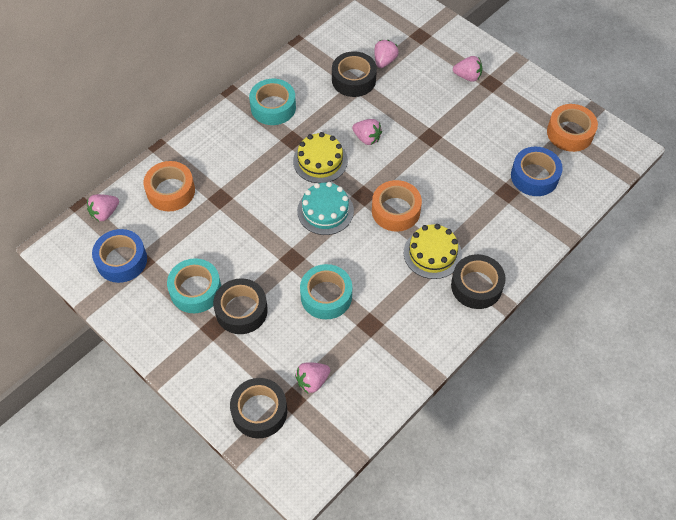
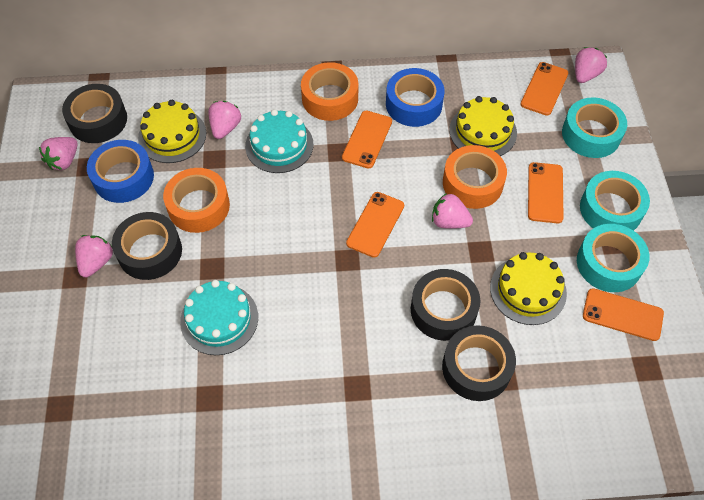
orange phone: none = 0 -> [342,111,392,169] [346,192,404,258] [520,62,569,116] [528,162,564,223] [583,288,664,341] = 5
turquoise cake: [297,182,354,235] = 1 -> [180,280,258,355] [245,109,313,173] = 2
yellow cake: [293,132,348,183] [404,224,462,279] = 2 -> [138,100,206,163] [449,96,517,156] [490,252,567,325] = 3

